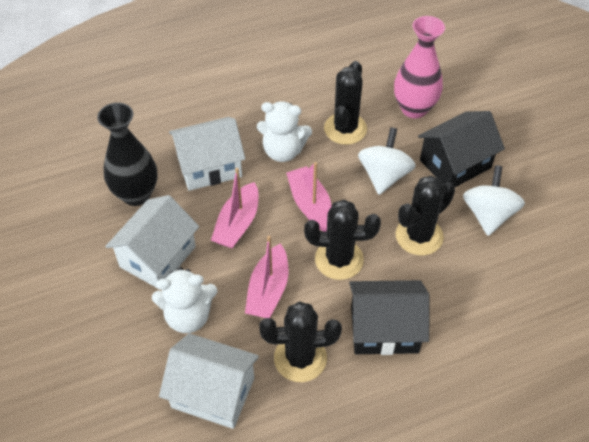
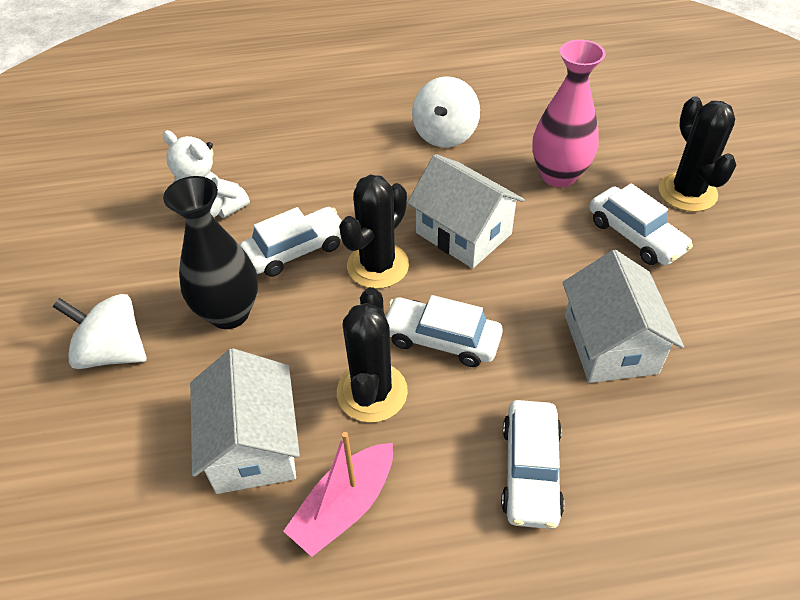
black cactus: [259,301,342,382] [304,200,381,280] [324,61,367,145] [396,176,455,256] = 4 -> [337,287,408,423] [339,174,409,289] [658,96,736,212] = 3
black house: [349,280,430,355] [418,111,505,188] = 2 -> none = 0
pink boat: [211,168,258,249] [245,236,288,318] [286,162,332,232] = 3 -> [283,432,393,557] = 1
white car: none = 0 -> [240,207,342,277] [386,295,503,367] [501,400,564,529] [589,183,693,266] = 4
white teddy bear: [152,267,218,333] [257,102,312,162] = 2 -> [163,130,250,218] = 1

